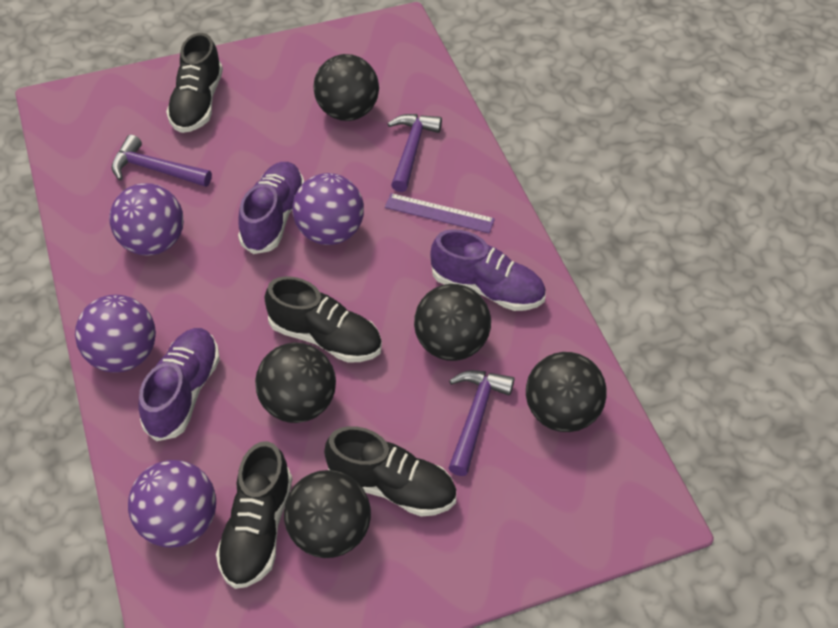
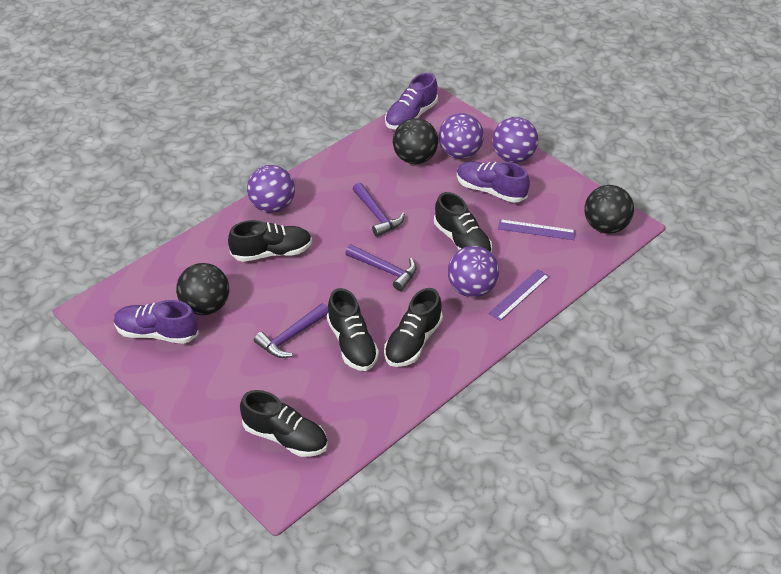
black ball: [255,342,336,423] [284,470,371,558] [313,54,379,121] [414,284,491,361] [526,352,606,432] = 5 -> [176,263,229,315] [393,118,438,164] [584,185,634,234] = 3
black shoe: [166,33,223,133] [216,441,292,589] [265,276,382,362] [324,426,456,517] = 4 -> [228,220,312,262] [240,390,328,457] [327,288,379,371] [384,288,443,367] [434,192,492,252] = 5
purple ruler: [385,193,495,233] = 1 -> [489,269,550,321] [498,219,576,240] = 2

